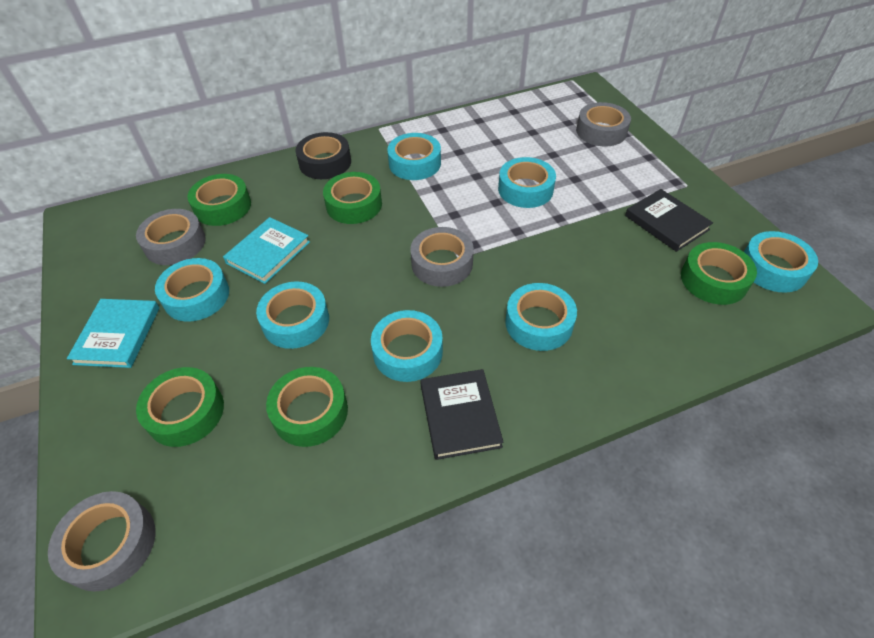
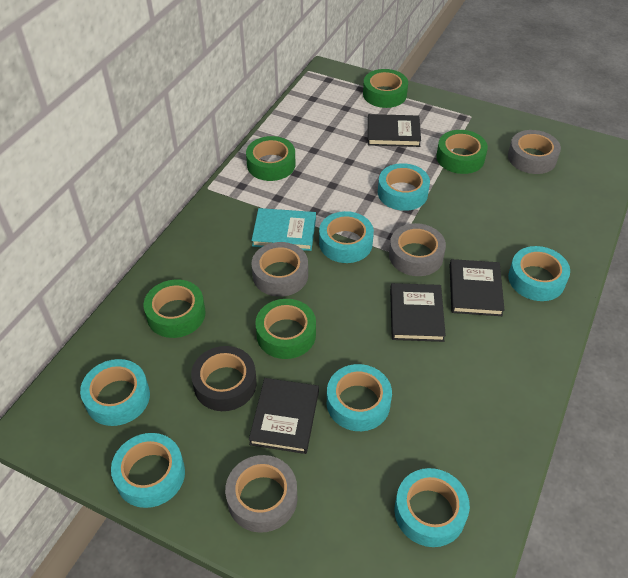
black book: [420,369,503,460] [625,189,713,252] = 2 -> [249,378,319,454] [368,114,421,147] [390,283,446,342] [450,259,505,316] = 4
turquoise book: [67,299,160,368] [223,217,310,284] = 2 -> [251,208,316,251] = 1

